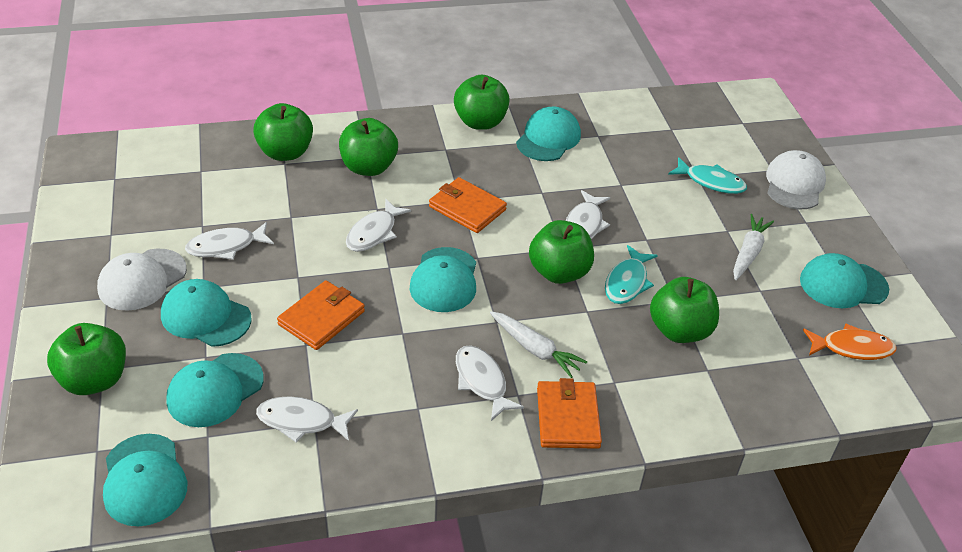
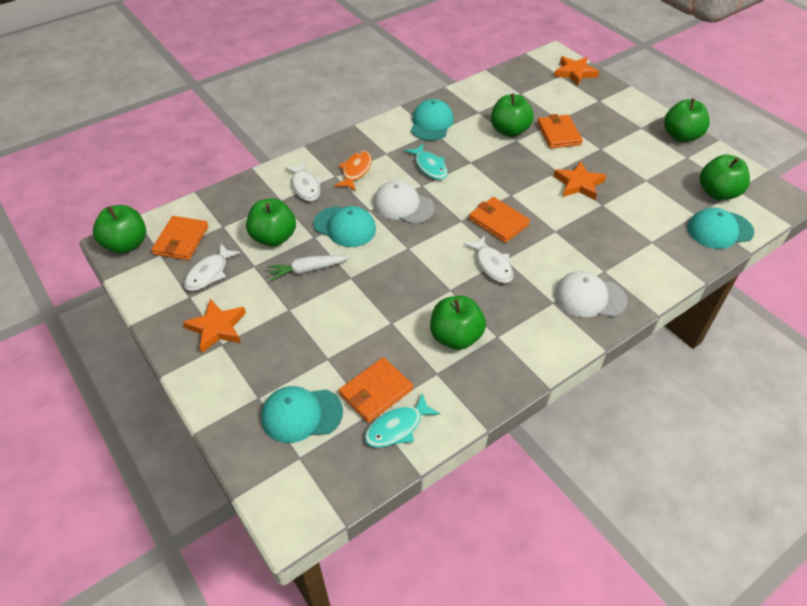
orange star: none = 0 -> [182,299,246,353] [553,161,607,200] [554,56,599,86] = 3
orange wallet: [277,280,365,350] [429,177,507,233] [537,378,602,449] = 3 -> [151,216,209,260] [339,357,413,423] [469,197,530,243] [537,114,583,149] = 4
turquoise cap: [103,434,187,526] [161,279,252,347] [166,353,264,427] [410,247,476,312] [516,106,581,161] [800,253,889,308] = 6 -> [261,386,343,443] [313,206,376,247] [411,99,454,141] [687,208,754,249] = 4
white carrot: [490,311,587,378] [733,214,774,280] = 2 -> [267,255,350,281] = 1
white fish: [185,222,274,260] [256,396,358,443] [346,199,411,252] [456,345,524,421] [566,190,610,239] = 5 -> [184,244,241,291] [285,162,322,201] [463,236,513,283] = 3

